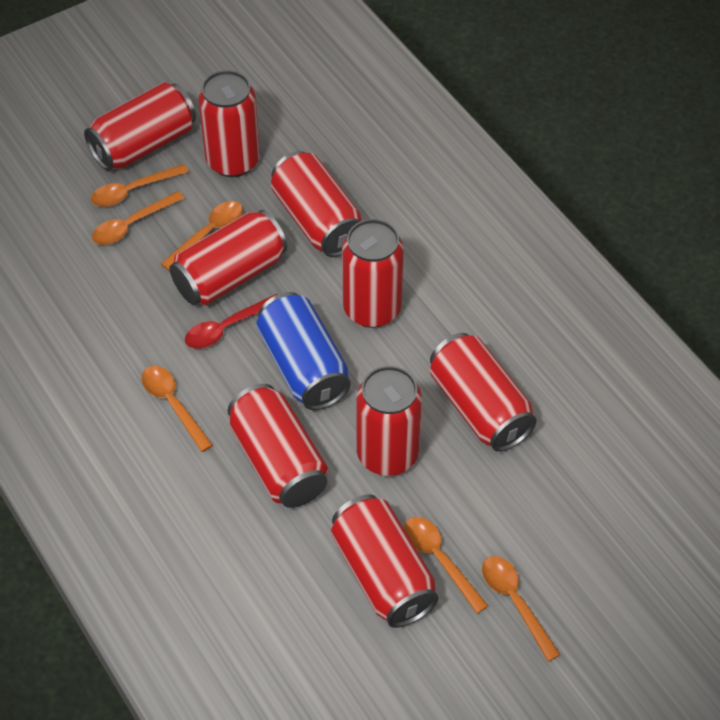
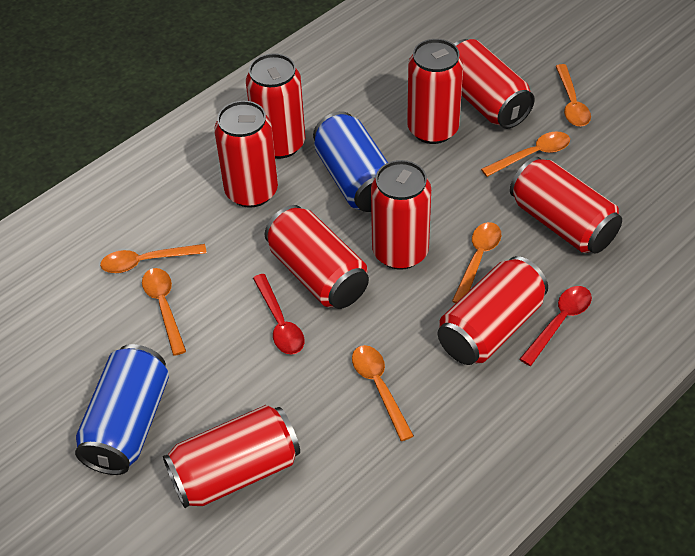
blue can: [256,292,350,410] = 1 -> [75,344,169,475] [313,111,388,212] = 2
red spoon: [185,294,278,349] = 1 -> [253,274,304,355] [520,286,592,366] = 2

